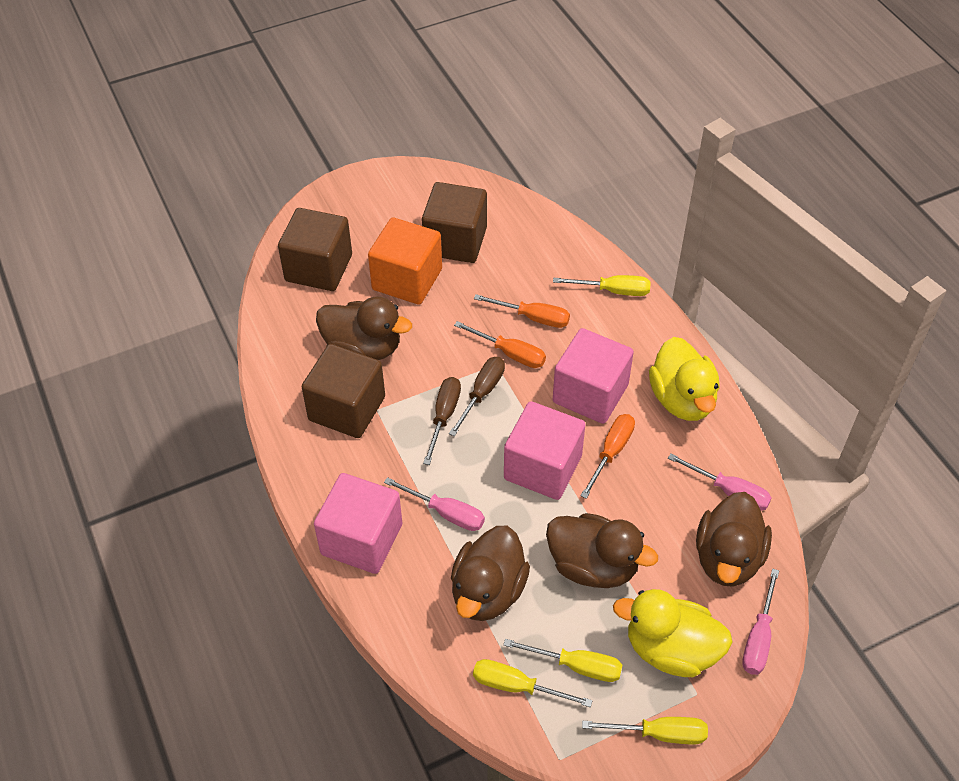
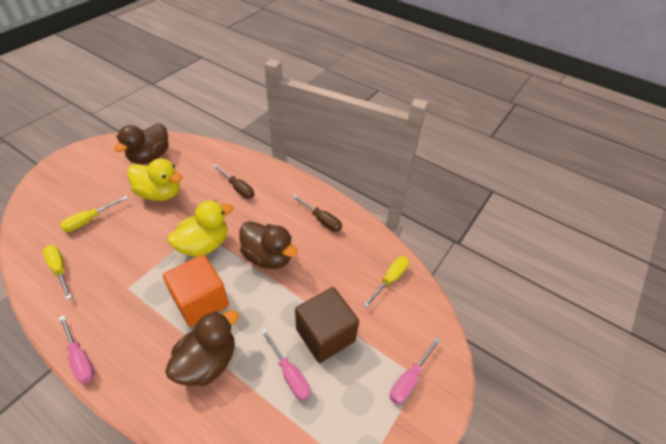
brown cube: [278,208,352,291] [302,344,385,438] [422,182,487,263] = 3 -> [295,287,359,363] = 1
brown duck: [316,296,412,360] [451,526,530,621] [546,513,658,588] [696,492,772,587] = 4 -> [114,123,169,164] [165,310,239,386] [239,221,297,269] = 3
orange screwdriver: [454,321,546,368] [474,294,570,328] [580,414,635,499] = 3 -> none = 0
pink cube: [314,473,402,574] [504,401,586,500] [553,328,634,424] = 3 -> none = 0
yellow screwdriver: [473,659,593,707] [503,639,622,682] [553,275,651,296] [582,717,708,744] = 4 -> [43,245,72,300] [60,196,128,232] [364,256,409,308] = 3

